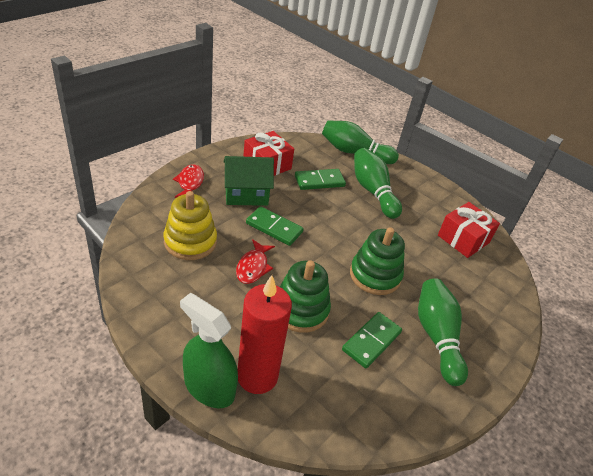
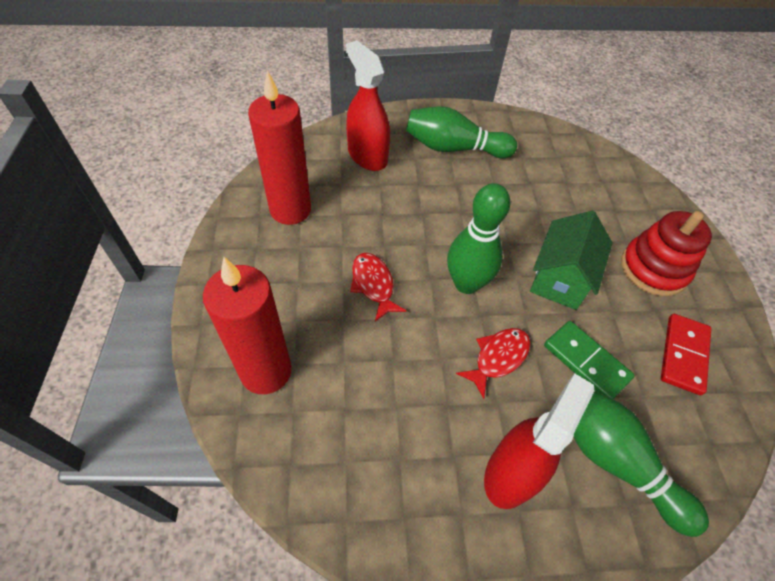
green domino: [246,206,303,246] [295,169,346,190] [342,312,402,368] = 3 -> [544,321,635,399] = 1
green spray bottle: [180,293,238,408] = 1 -> none = 0
green stacking toy: [280,260,331,333] [350,227,405,295] = 2 -> none = 0
red candle: [238,275,292,394] = 1 -> [203,257,292,394] [248,70,311,225] = 2
red domino: none = 0 -> [661,314,711,395] = 1
red gift: [243,131,294,176] [438,202,500,258] = 2 -> none = 0
red spray bottle: none = 0 -> [346,40,390,171] [484,373,595,509] = 2
red stacking toy: none = 0 -> [621,211,712,296] = 1
yellow stacking toy: [163,191,217,260] = 1 -> none = 0

